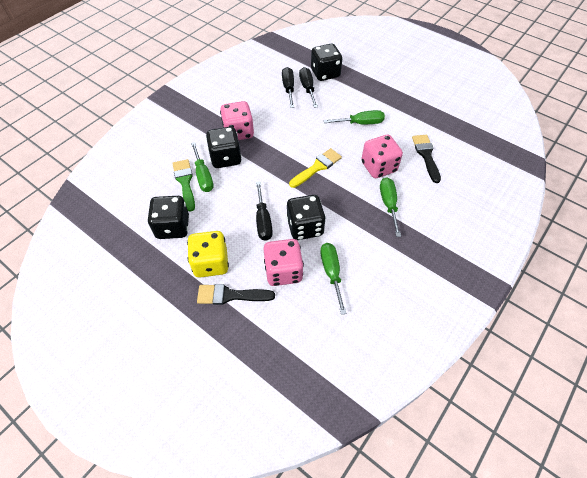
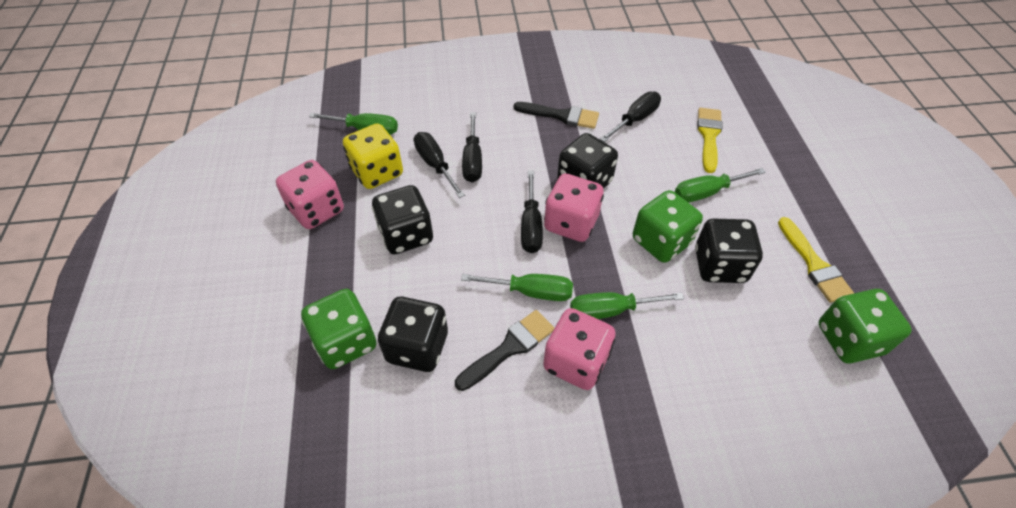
black screwdriver: [256,181,273,241] [282,67,294,108] [299,67,318,108] = 3 -> [414,132,465,198] [462,112,482,182] [521,171,543,253] [600,92,661,142] = 4
green brush: [173,159,195,212] = 1 -> none = 0
green dice: none = 0 -> [301,289,376,369] [633,190,703,263] [819,289,912,364] = 3
yellow brush: [289,148,342,188] = 1 -> [697,108,723,173] [778,217,854,303] = 2

